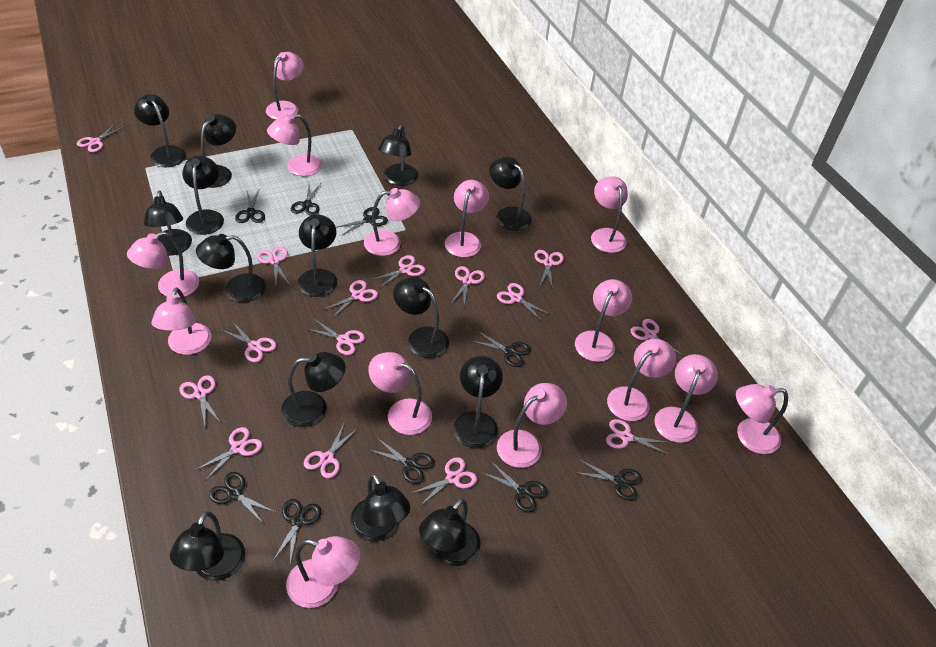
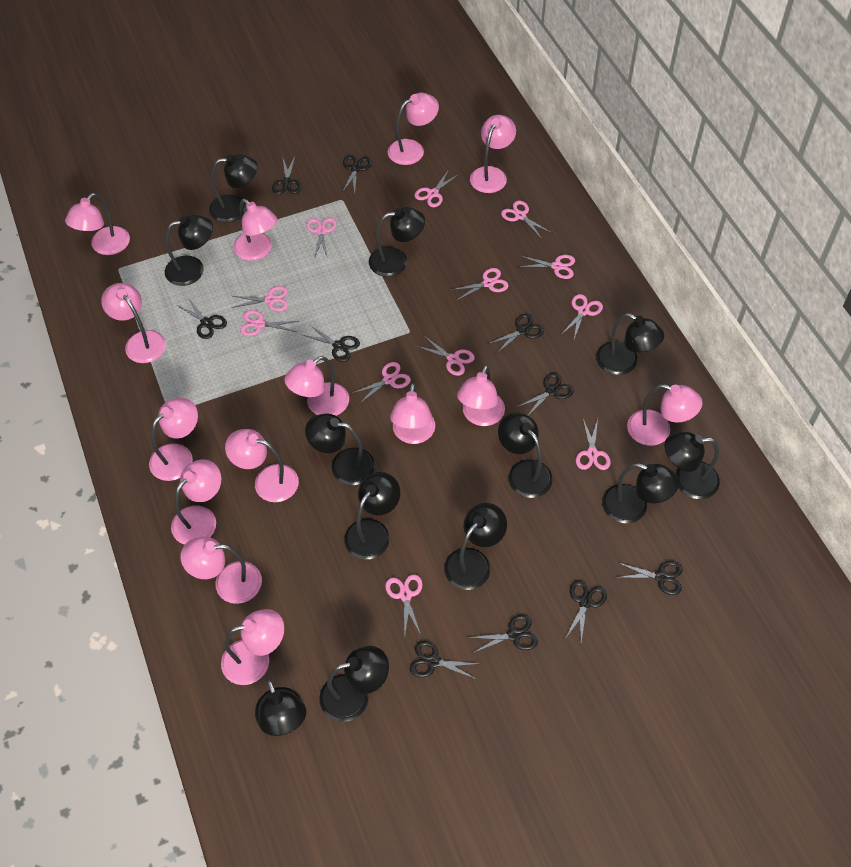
black lamp: [134,94,186,167] [144,190,192,256] [170,511,245,581] [182,156,224,235] [196,234,266,302] [201,114,236,188] [281,352,345,427] [298,214,337,297] [350,473,411,541] [378,125,418,186] [394,277,449,358] [419,498,481,566] [453,356,503,448] [489,157,532,231] = 14 -> [165,215,213,286] [209,154,258,223] [255,679,306,736] [305,413,375,485] [319,646,389,722] [344,472,400,560] [369,207,425,277] [444,503,507,590] [498,412,553,498] [596,313,664,375] [602,463,679,523] [665,432,720,499] = 12
black scissors: [209,472,275,523] [235,190,265,223] [272,499,321,563] [291,183,321,216] [337,207,388,236] [369,438,434,484] [472,331,531,367] [481,461,547,513] [574,459,642,501] = 9 -> [177,298,227,339] [272,157,302,194] [303,324,360,362] [342,155,372,193] [410,641,479,680] [467,615,538,654] [488,314,544,354] [517,373,574,415] [565,580,607,642] [615,561,682,595] = 10
pink scissors: [77,123,124,152] [179,375,221,426] [195,427,263,481] [222,321,277,362] [257,247,290,285] [304,422,358,479] [307,319,365,355] [323,280,378,318] [372,255,425,288] [410,457,477,506] [451,266,485,305] [497,283,551,321] [534,250,564,289] [606,419,671,455] [630,319,684,356] = 15 -> [232,286,288,311] [240,310,298,336] [306,218,337,259] [351,362,411,404] [385,574,423,636] [414,169,459,207] [417,336,475,376] [451,268,509,301] [501,200,552,239] [519,255,575,279] [561,294,603,339] [576,419,611,470] = 12

